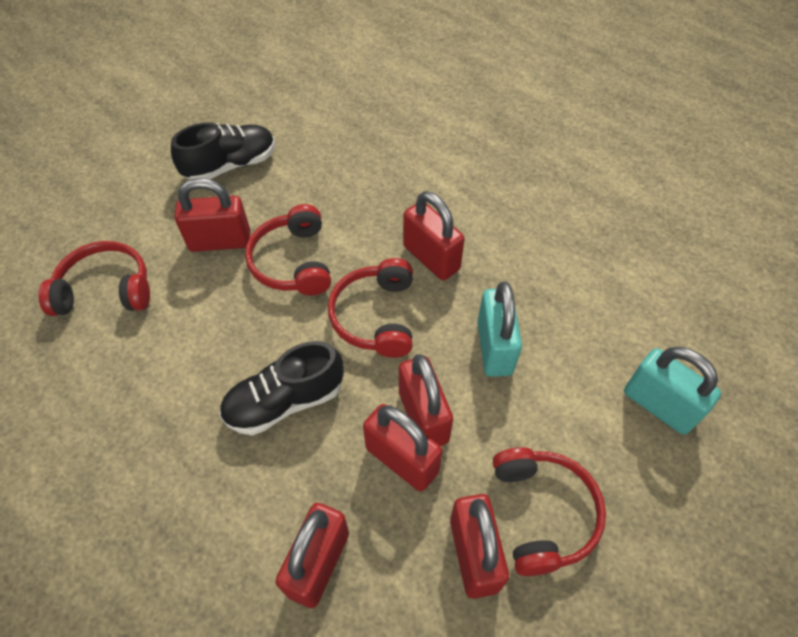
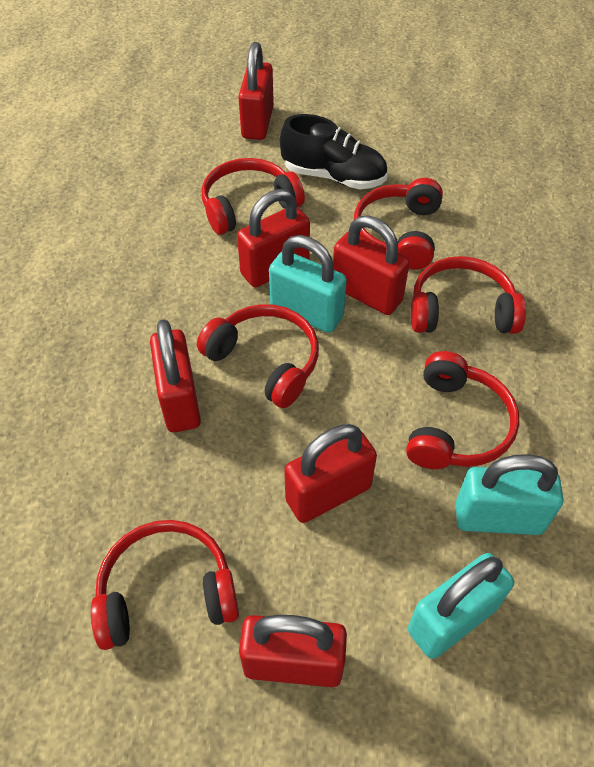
black shoe: [171,123,275,180] [219,341,344,435] = 2 -> [280,114,388,189] = 1
red headphones: [38,241,150,316] [245,204,331,295] [328,258,413,358] [493,447,606,576] = 4 -> [91,520,239,650] [197,304,319,408] [202,158,305,235] [354,178,443,270] [406,351,519,469] [411,256,526,334] = 6
turquoise padlock: [477,282,522,377] [624,347,721,435] = 2 -> [269,235,347,333] [408,553,514,659] [456,454,563,535] = 3

